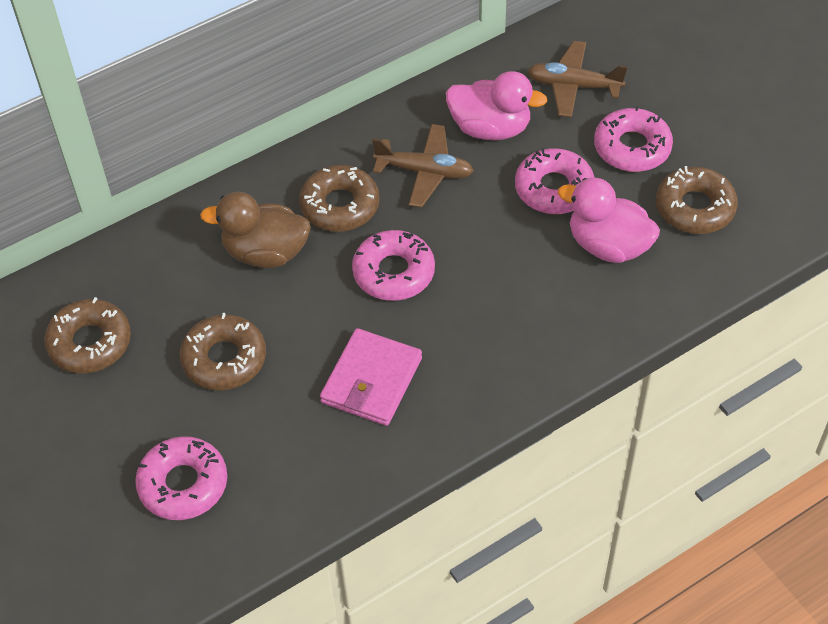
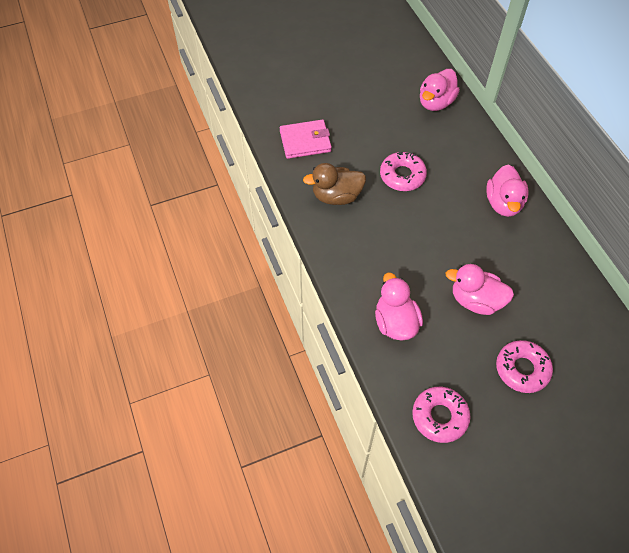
brown donut: [44,297,131,373] [180,313,266,390] [299,165,379,232] [656,166,738,234] = 4 -> none = 0
brown plane: [372,124,474,208] [528,41,627,118] = 2 -> none = 0
pink donut: [135,436,227,520] [352,230,435,301] [515,148,595,214] [594,106,673,172] = 4 -> [380,152,427,191] [412,387,471,443] [496,340,553,393] = 3
pink duck: [446,71,547,140] [558,178,660,263] = 2 -> [375,273,423,341] [420,69,460,111] [446,264,514,315] [486,165,529,217] = 4

